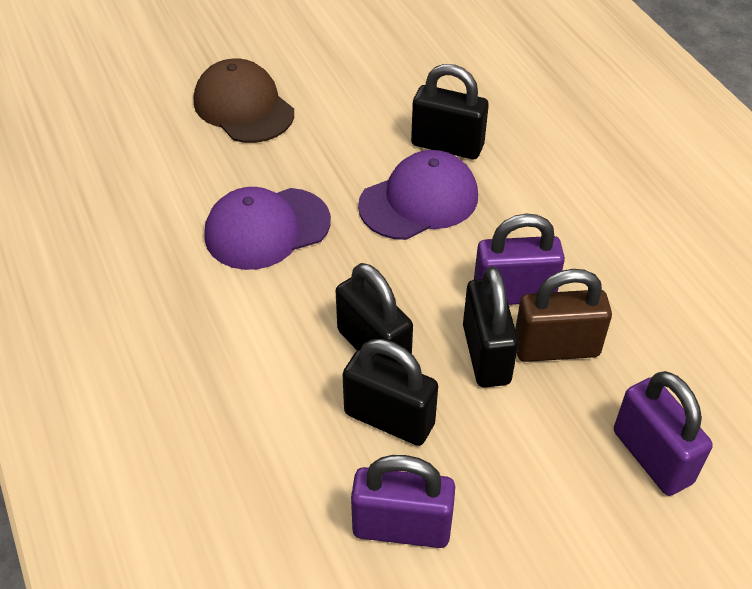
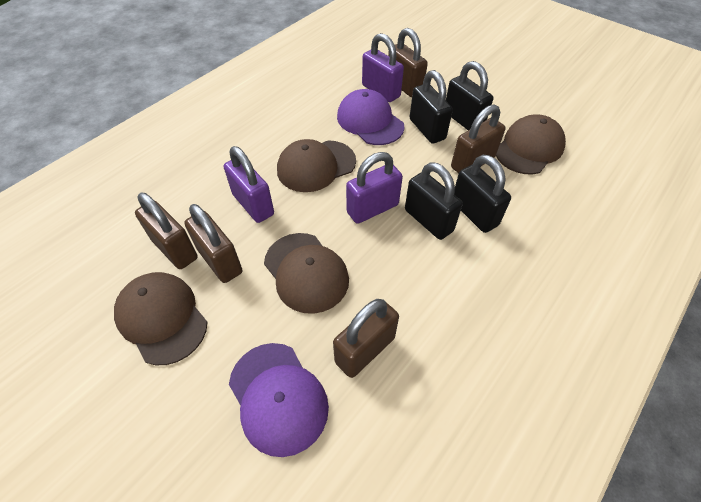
brown cap: [194,59,294,143] = 1 -> [114,272,207,365] [264,233,349,314] [277,139,356,192] [496,114,566,175] = 4
brown padlock: [515,269,612,362] = 1 -> [135,193,198,269] [184,204,242,283] [333,299,399,378] [388,28,428,97] [451,104,506,173] = 5

